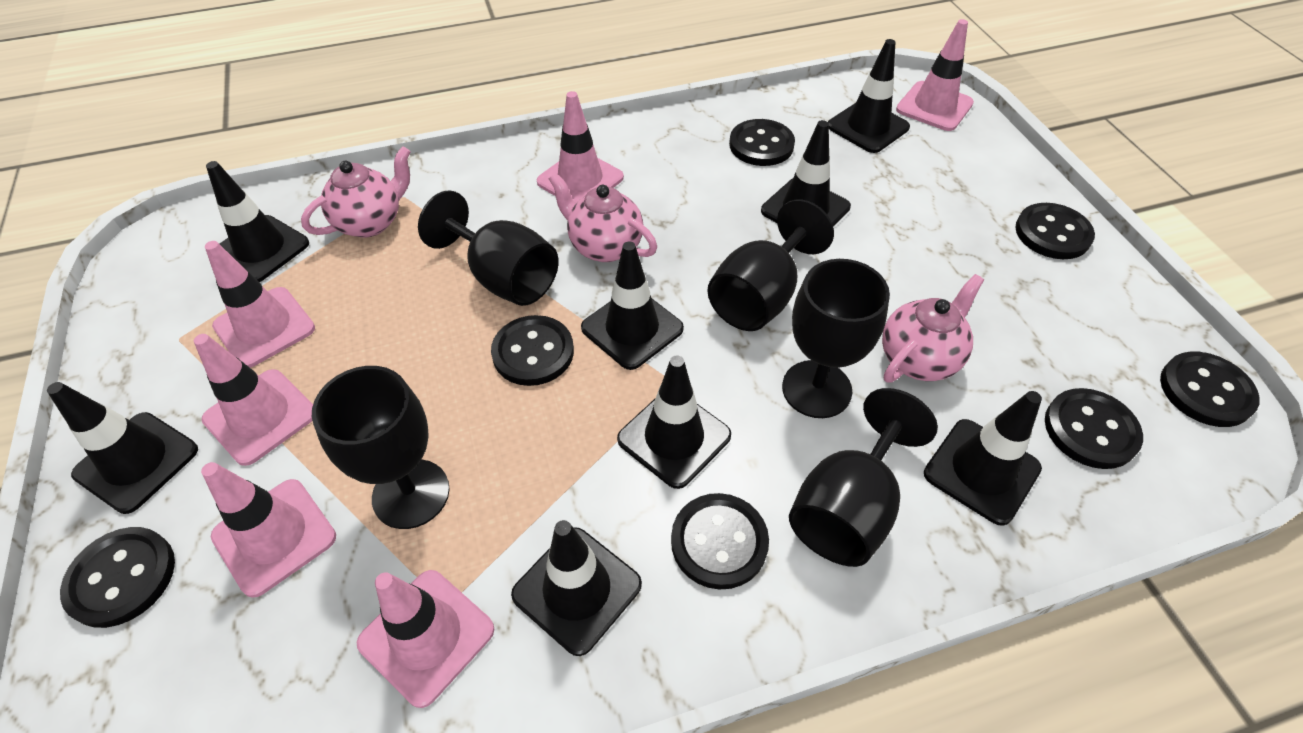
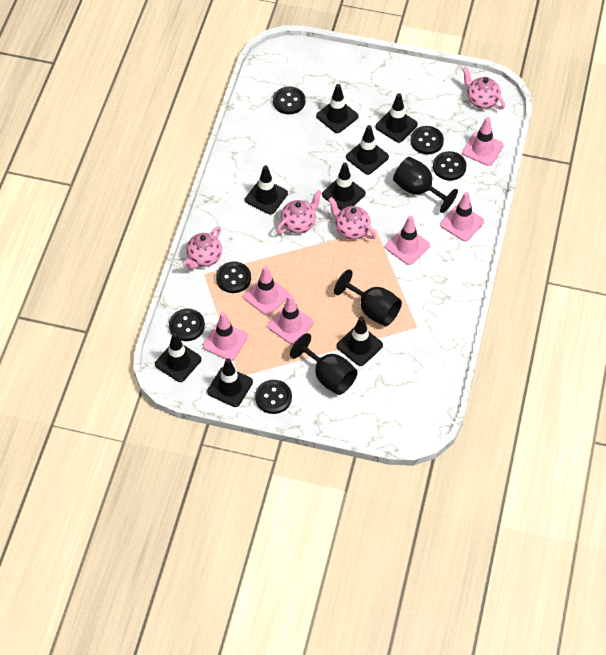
black button: [60,527,175,628] [491,315,574,386] [671,493,769,589] [729,119,795,166] [1015,203,1095,259] [1045,388,1143,469] [1160,352,1260,427] = 7 -> [169,309,205,341] [216,262,251,293] [255,380,292,414] [273,87,305,114] [410,126,444,155] [433,151,467,181] = 6
black goblet: [312,366,450,529] [418,190,559,306] [707,200,834,331] [782,259,890,418] [789,388,938,567] = 5 -> [290,333,358,395] [334,269,402,326] [393,157,458,213] = 3
pink teapot: [301,146,411,238] [549,173,657,262] [882,274,984,383] = 3 -> [184,227,222,270] [276,190,322,234] [328,197,376,240] [463,67,505,109] = 4

